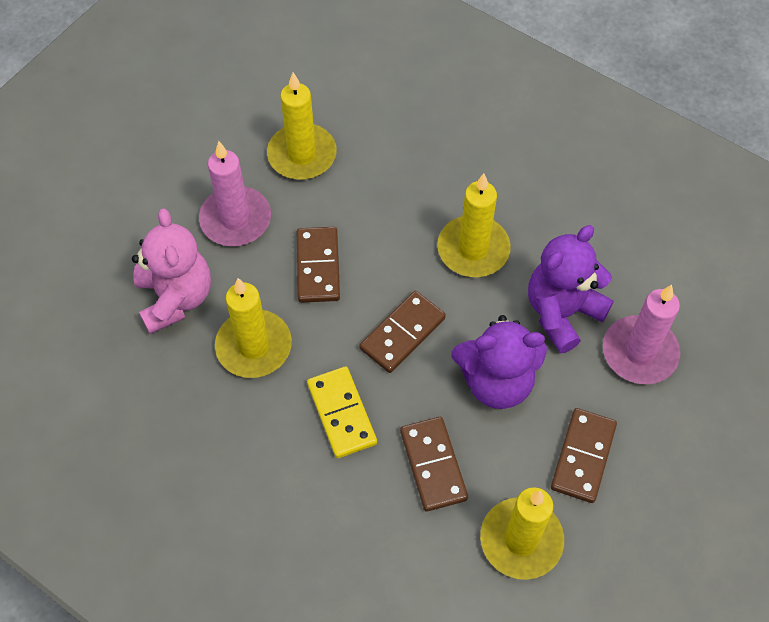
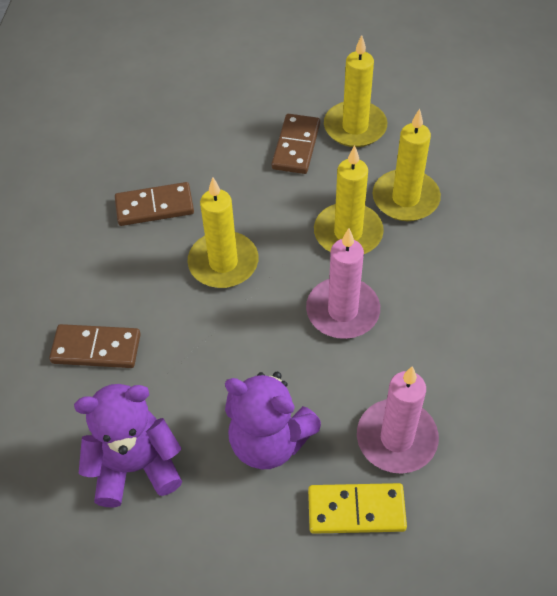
brown domino: [297,227,340,303] [359,291,446,373] [400,417,468,512] [551,408,617,503] = 4 -> [49,324,141,368] [115,182,194,226] [271,114,320,174] = 3
pink teddy bear: [132,208,211,334] = 1 -> none = 0

